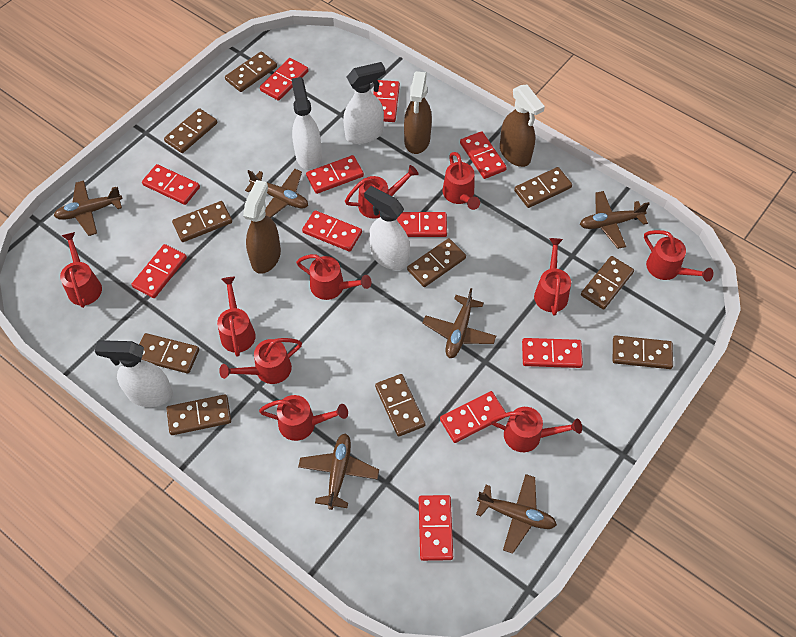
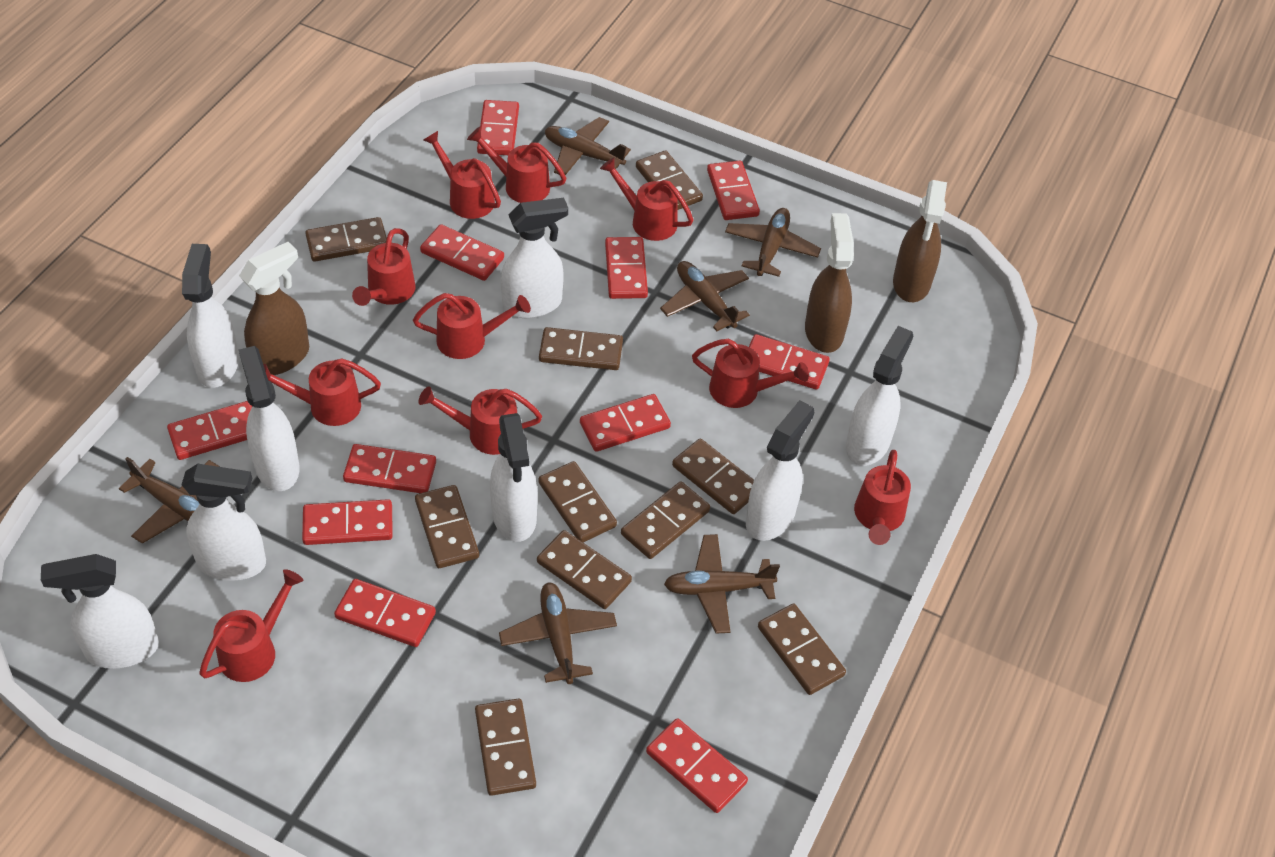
white spray bottle: [95,340,173,407] [292,77,322,171] [343,62,385,144] [364,186,410,270] = 4 -> [41,554,159,669] [181,464,266,581] [182,244,239,388] [239,346,300,491] [490,413,538,542] [501,198,568,318] [746,400,814,541] [846,326,913,466] = 8

